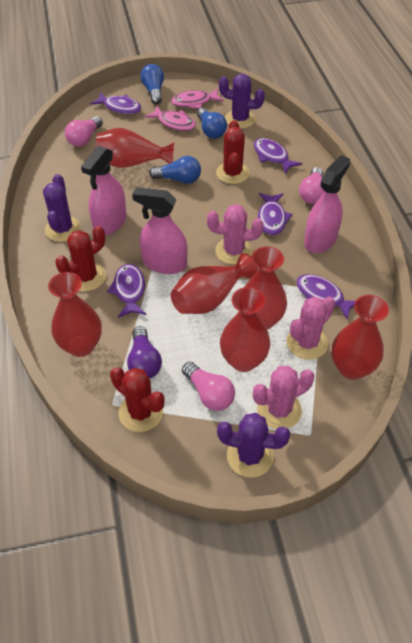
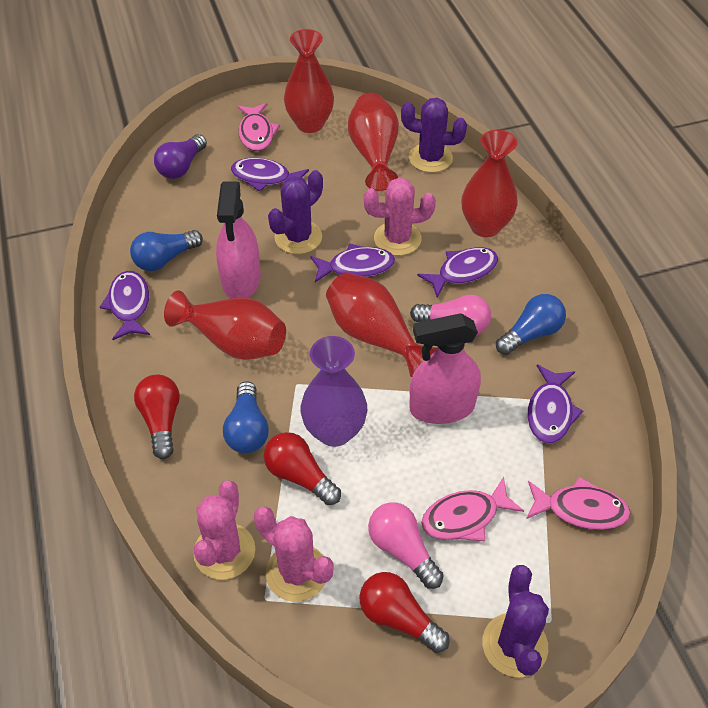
pink fish: [144,106,196,131] [171,88,224,109] = 2 -> [237,103,280,151] [422,477,524,541] [526,476,631,530] = 3
pink light bulb: [65,116,103,147] [182,362,235,411] [299,167,324,204] = 3 -> [368,502,444,589] [410,295,491,335] = 2
pink spray bottle: [81,146,127,236] [132,187,187,274] [304,155,351,253] = 3 -> [216,181,261,299] [410,313,481,424] = 2
purple vase: none = 0 -> [301,336,367,447] = 1
red cactus: [55,226,106,291] [110,367,165,432] [216,120,250,184] = 3 -> none = 0
red light bulb: none = 0 -> [134,375,180,459] [264,432,341,505] [360,572,450,653] = 3
red vase: [48,272,102,357] [95,128,174,168] [171,253,258,314] [220,287,270,372] [244,246,287,330] [332,295,389,380] = 6 -> [164,291,286,360] [284,29,334,133] [326,272,437,377] [348,93,399,191] [462,130,518,237] = 5

